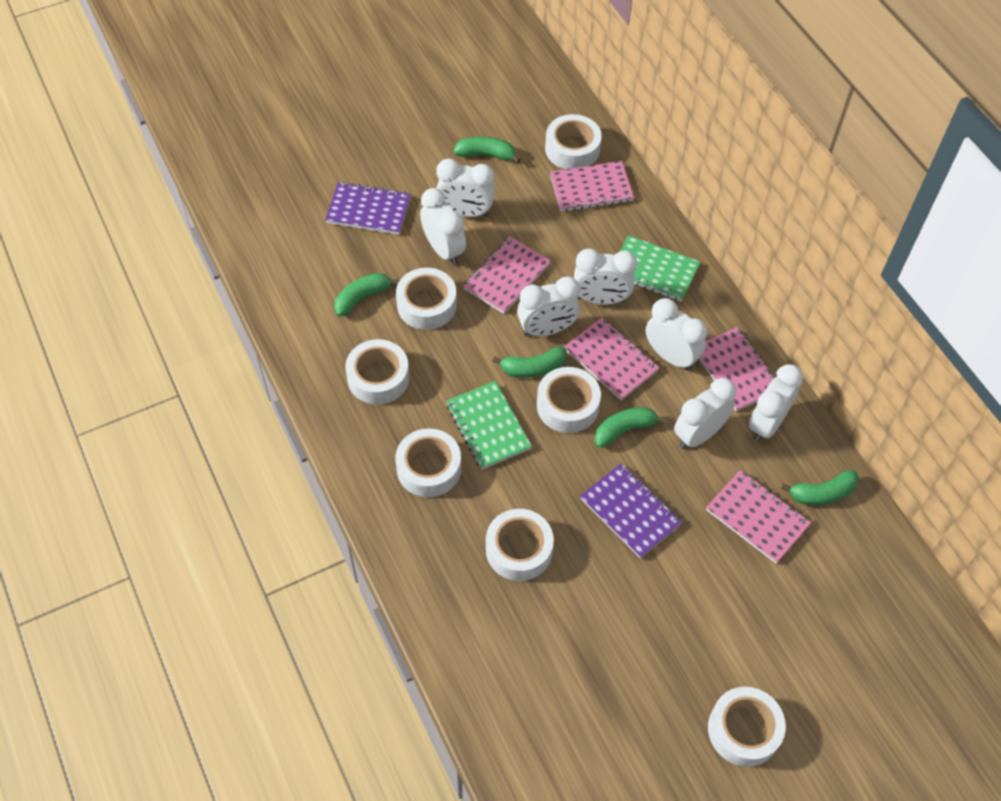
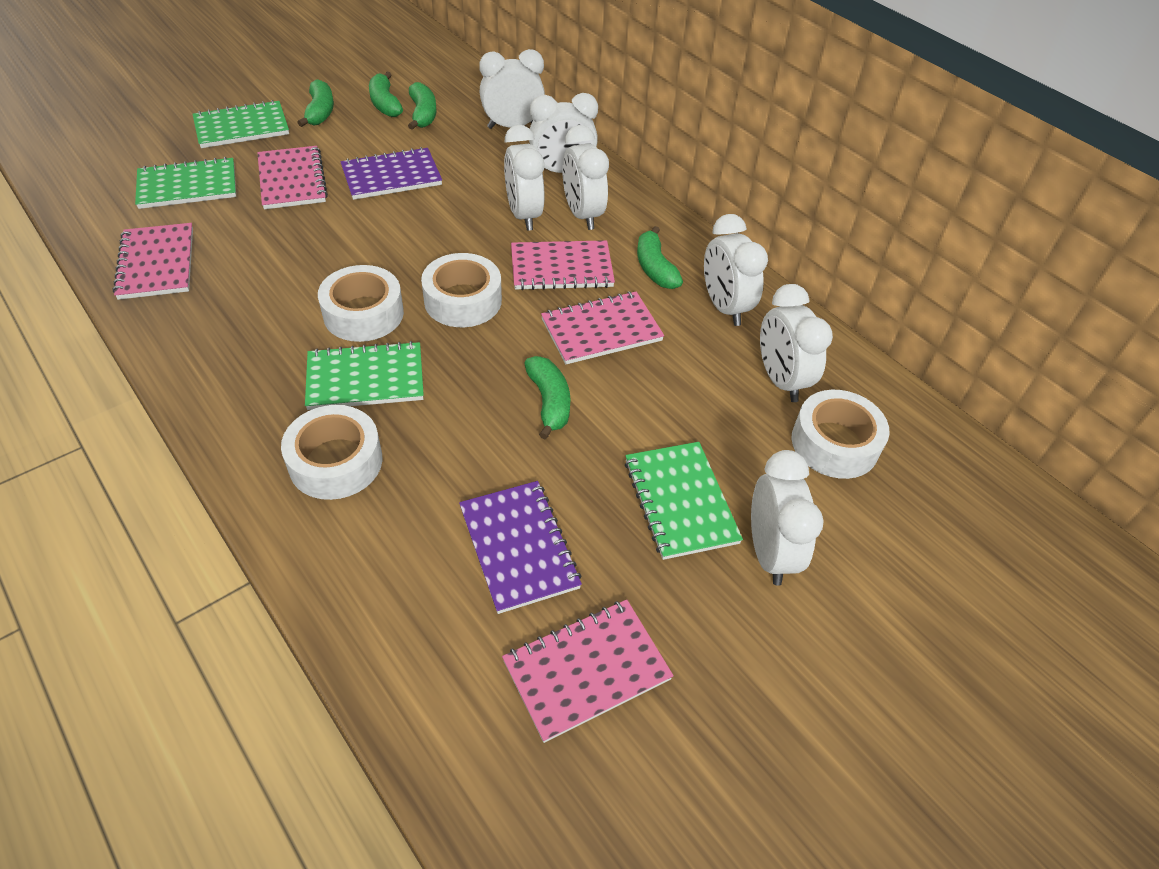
green notebook: [446,381,532,469] [620,235,700,302] = 2 -> [135,157,236,209] [193,100,289,148] [305,341,424,410] [625,442,743,560] = 4
white tape: [345,339,409,405] [395,428,461,497] [396,268,457,330] [486,509,554,581] [537,367,601,433] [545,114,602,169] [708,687,786,767] = 7 -> [281,405,382,500] [318,265,404,342] [421,253,502,327] [792,390,890,479] = 4

